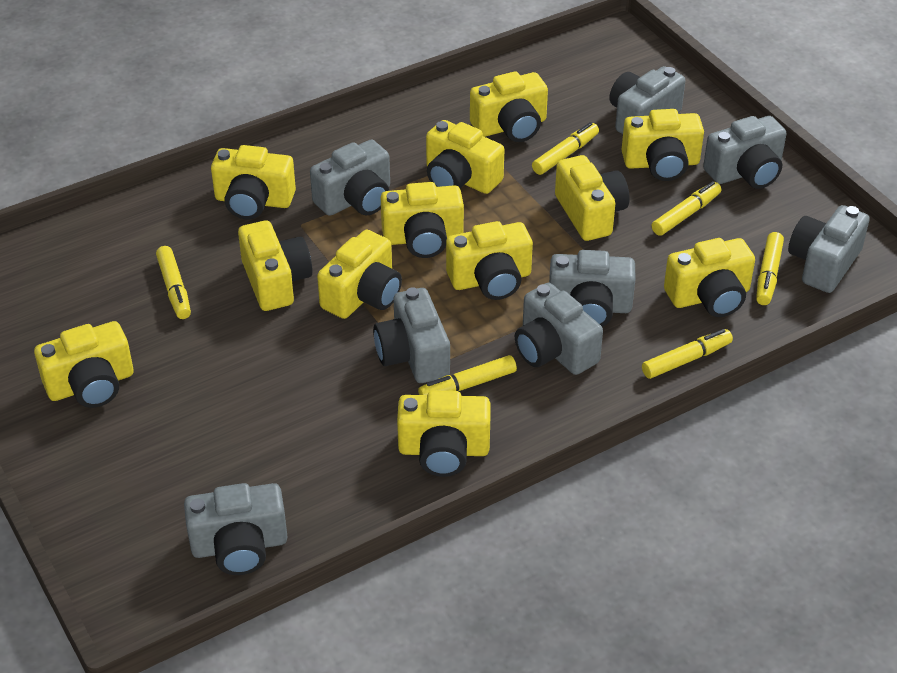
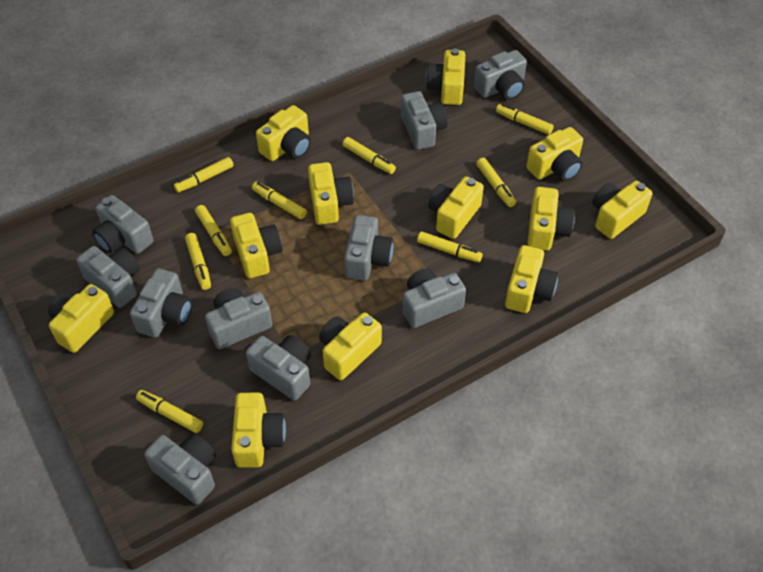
grey camera: [184,483,287,575] [310,140,390,216] [373,287,450,383] [515,283,603,375] [549,250,635,327] [610,66,685,134] [703,116,787,189] [788,205,870,293] = 8 -> [76,246,140,308] [92,195,154,254] [130,268,192,338] [144,433,216,505] [205,288,272,349] [246,335,311,400] [344,215,393,281] [401,91,448,150] [402,268,466,328] [474,50,527,100] = 10
yellow marker: [156,246,191,319] [418,355,517,395] [532,122,599,175] [642,329,733,379] [652,181,721,236] [756,232,784,305] = 6 -> [136,390,203,433] [174,157,234,192] [185,233,211,290] [195,205,232,256] [252,182,307,219] [343,137,396,174] [417,231,483,262] [476,158,516,207] [496,104,554,135] = 9

